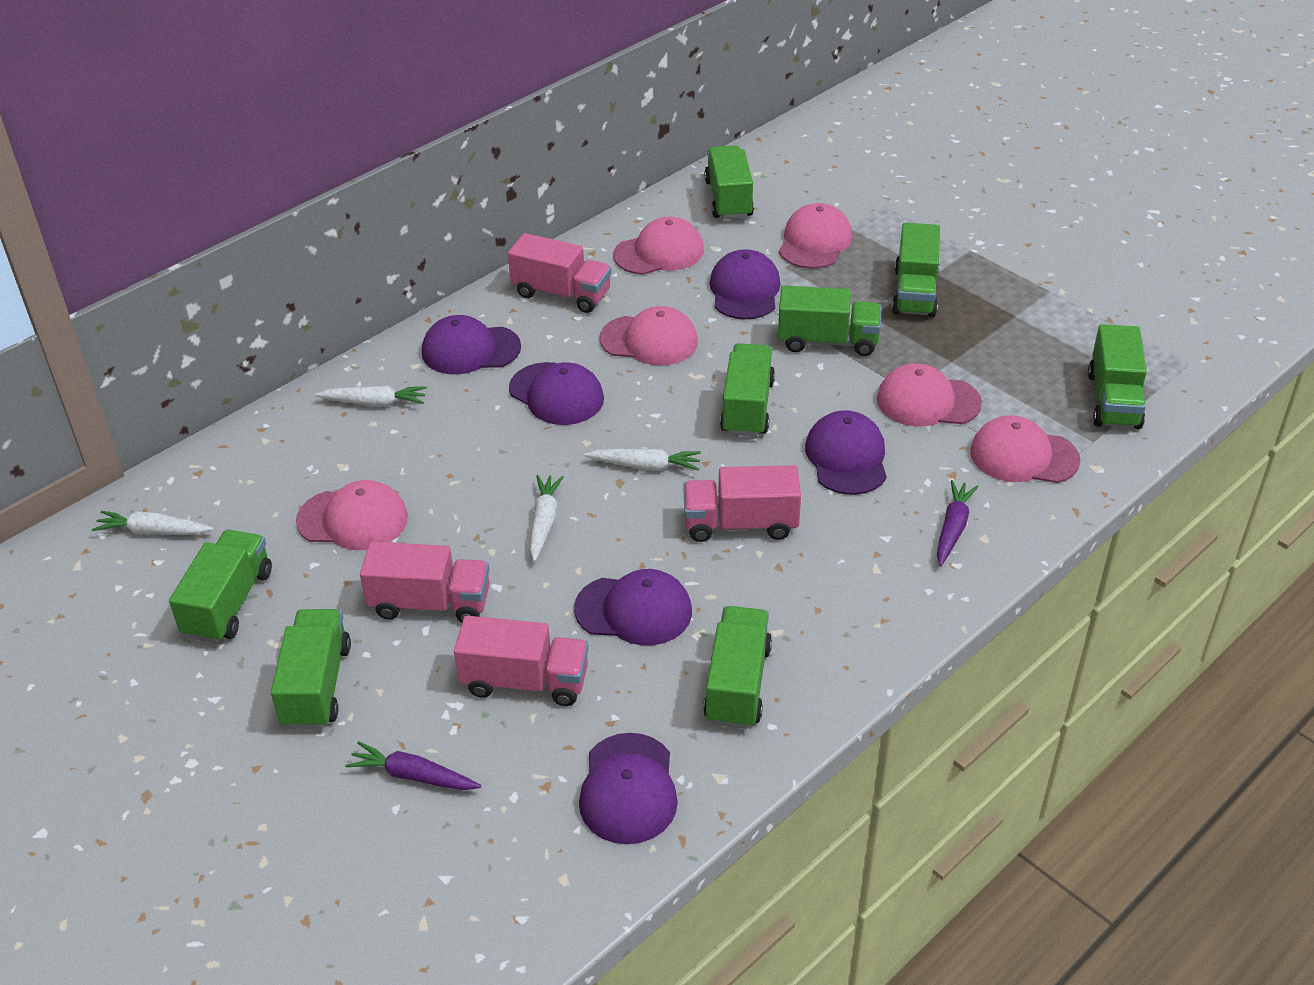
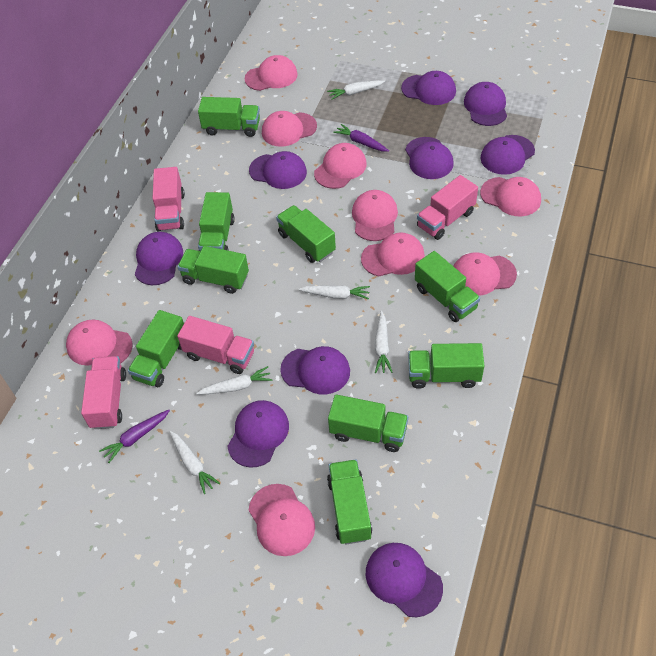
green truck: [169,530,272,643] [271,609,351,729] [703,606,772,729] [704,145,754,220] [720,343,775,437] [778,286,881,356] [892,223,940,317] [1088,324,1147,429] = 8 -> [128,310,184,387] [177,246,249,294] [198,97,260,137] [198,192,235,251] [276,205,336,263] [327,459,372,544] [328,395,408,452] [408,343,484,389] [415,251,480,322] = 9
pink cap: [296,480,408,550] [599,306,698,365] [613,217,704,275] [779,203,852,269] [877,363,982,426] [970,415,1080,483] = 6 -> [66,320,133,366] [245,55,298,91] [249,484,315,556] [262,111,317,147] [314,143,367,189] [352,190,398,241] [361,232,425,277] [453,252,517,296] [480,177,541,216] = 9
purple cap: [422,315,521,374] [509,362,604,425] [574,569,692,646] [579,733,678,844] [710,249,781,320] [805,410,887,495] = 6 -> [135,232,183,285] [227,400,289,468] [249,151,307,189] [280,346,350,395] [366,543,443,617] [401,71,456,105] [405,137,454,179] [464,82,507,126] [481,135,535,175] = 9
white carrot: [92,511,214,535] [315,386,427,406] [530,475,564,562] [584,449,701,471] = 4 -> [170,431,220,494] [196,366,272,395] [299,285,370,300] [327,80,385,100] [375,311,392,373] = 5

